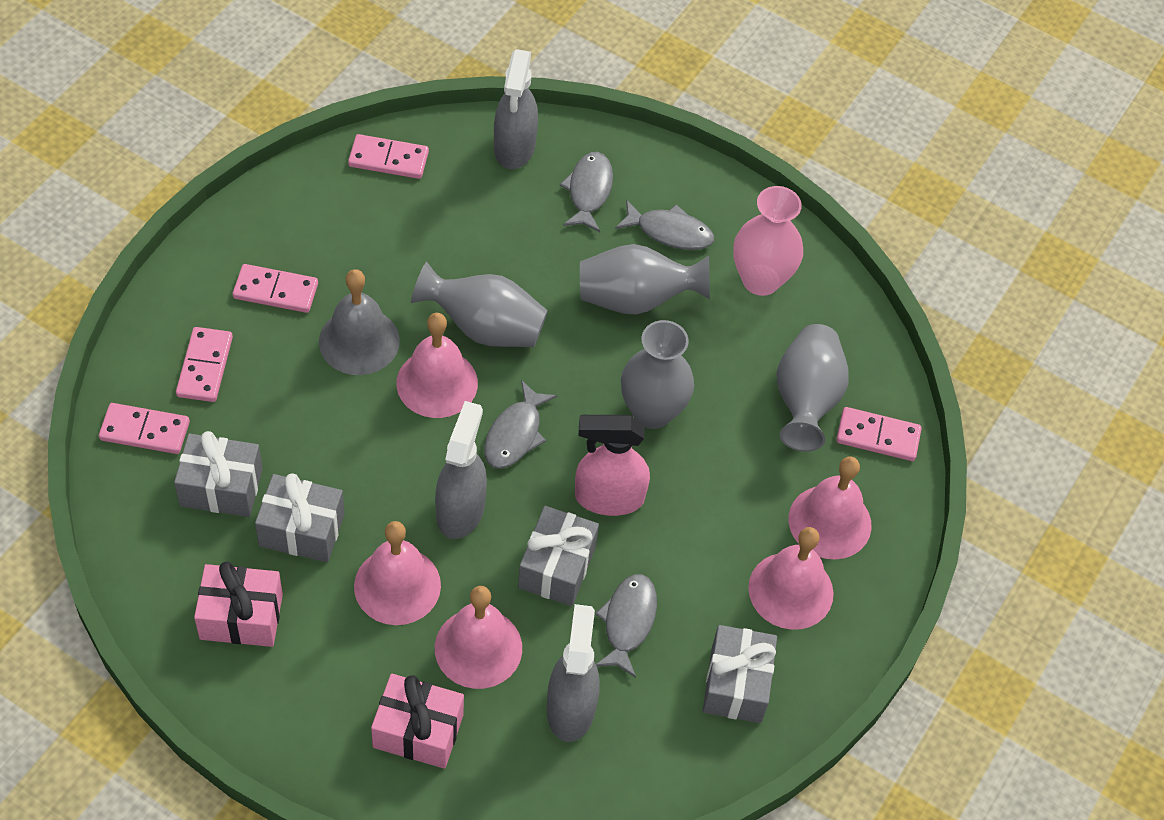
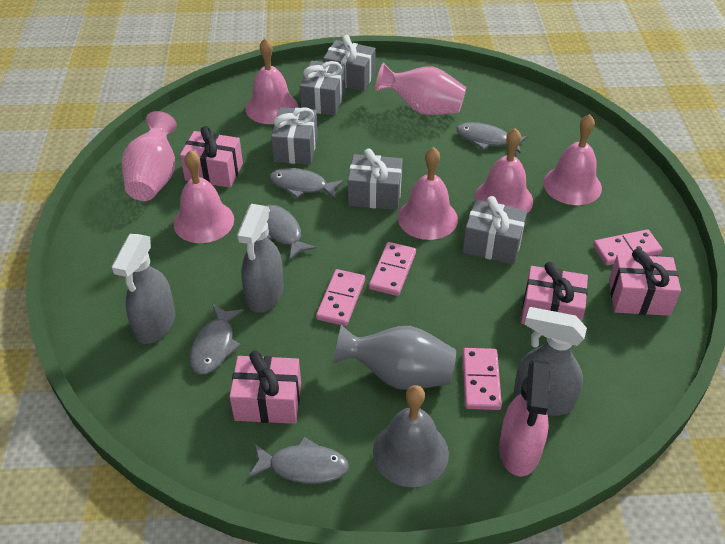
grey fish: [484,380,557,469] [560,152,613,232] [595,574,657,678] [615,199,714,250] = 4 -> [190,304,244,375] [248,437,349,484] [266,205,316,260] [270,168,344,200] [456,122,528,153] = 5
grey gift: [174,431,263,517] [255,473,345,562] [518,506,599,606] [703,625,777,723] = 4 -> [271,107,318,165] [300,61,346,116] [323,35,376,91] [348,149,403,210] [463,196,527,265] = 5
grey vase: [411,262,548,347] [580,244,710,315] [621,320,694,429] [776,324,849,452] = 4 -> [334,324,456,390] = 1
pink domino: [99,403,190,454] [176,327,233,402] [233,264,318,313] [348,134,429,179] [836,407,922,461] = 5 -> [316,269,365,326] [369,242,416,296] [463,348,502,410] [593,229,663,266] = 4
pink gift: [194,562,283,647] [371,674,464,769] = 2 -> [180,126,243,188] [229,350,301,424] [521,262,588,324] [609,249,681,316] = 4
pink vase: [733,186,803,296] = 1 -> [122,111,177,201] [375,62,466,115] = 2

